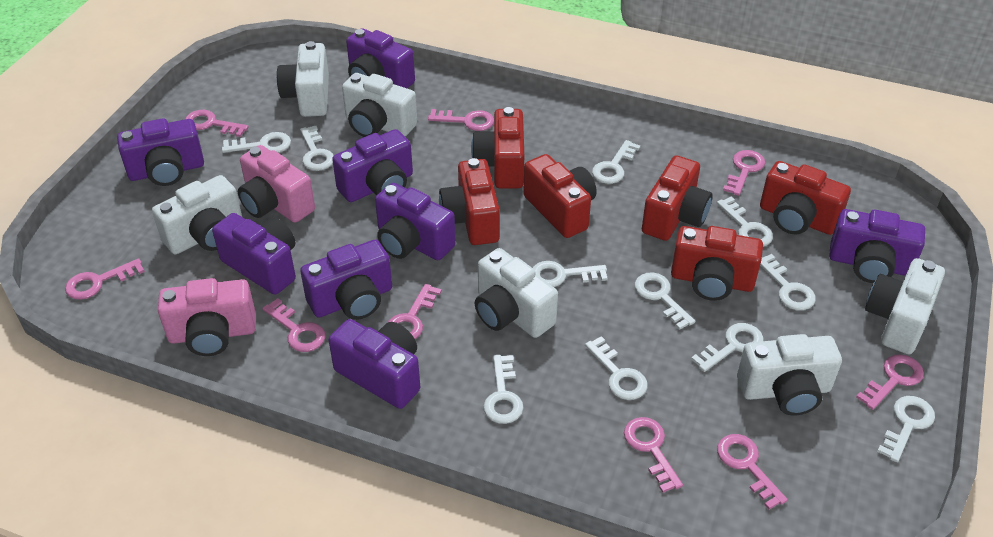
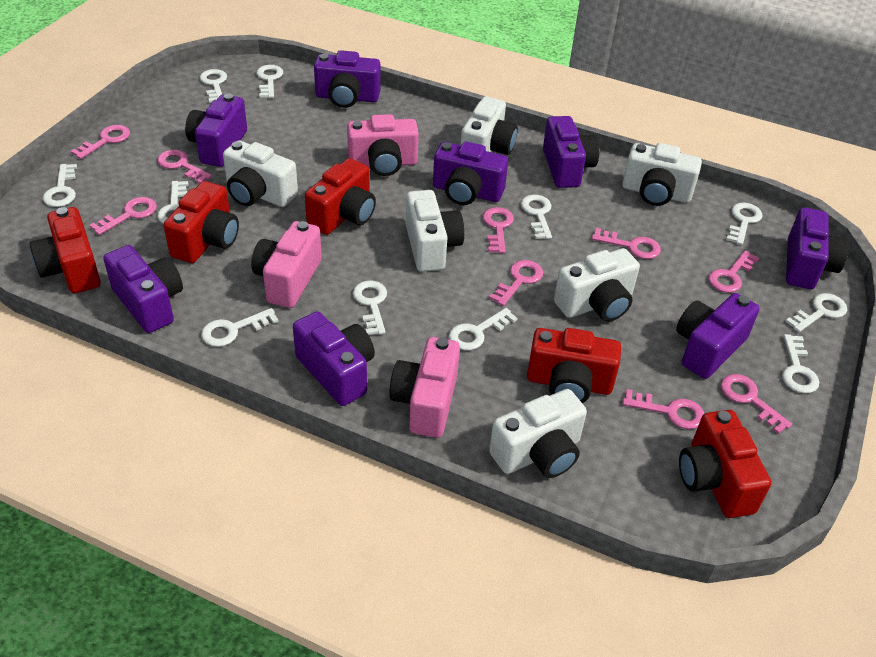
pink camera: [158,278,256,356] [238,145,315,223] = 2 -> [251,221,322,308] [347,114,419,176] [389,337,460,438] = 3
red camera: [439,158,500,245] [471,107,524,188] [523,154,596,238] [642,156,712,241] [671,226,763,301] [760,161,851,235] = 6 -> [30,207,101,293] [163,181,239,263] [305,158,376,235] [527,328,621,403] [679,410,771,518] = 5

